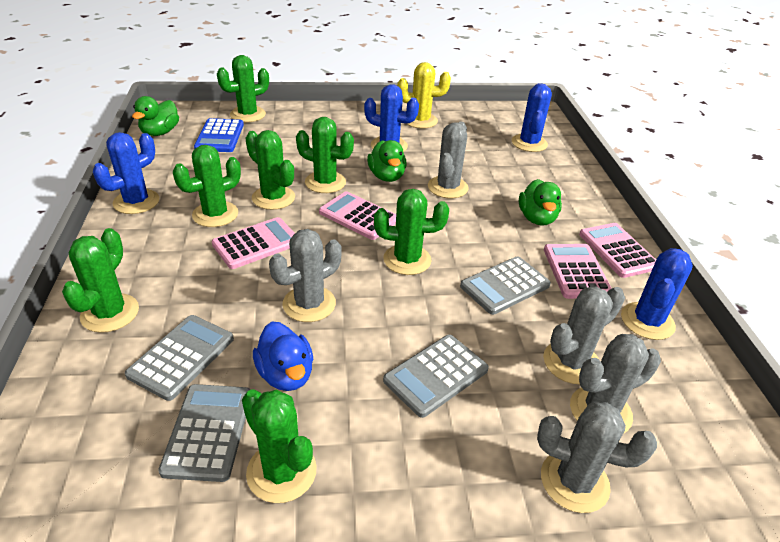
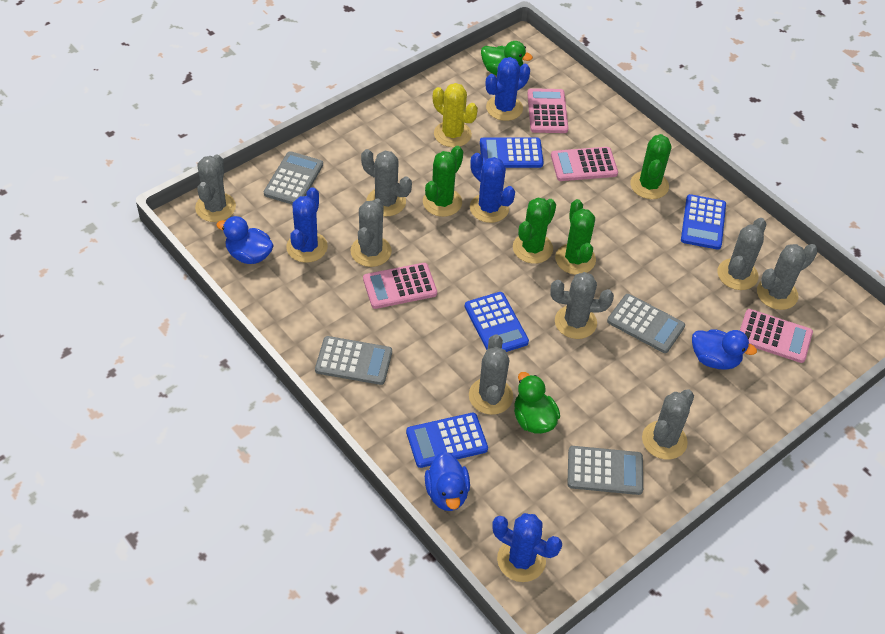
blue calculator: [194,118,244,152] = 1 -> [406,413,488,468] [464,292,529,352] [480,137,544,168] [681,194,726,250] = 4
blue duck: [253,322,313,391] = 1 -> [216,216,274,264] [425,451,470,511] [692,329,757,370] = 3
green cactus: [62,228,139,333] [173,145,241,227] [217,55,269,123] [242,389,317,503] [245,130,295,210] [296,117,354,193] [374,189,449,275] = 7 -> [423,146,464,217] [513,198,556,264] [555,199,596,275] [630,134,671,199] = 4
green duck: [132,96,179,136] [367,140,406,182] [519,179,562,226] = 3 -> [481,41,533,75] [514,372,560,434] = 2
grey cactus: [269,229,341,322] [428,122,469,198] [537,402,657,513] [543,287,625,384] [570,334,661,434] = 5 -> [195,154,236,222] [350,198,392,267] [361,149,412,216] [469,334,513,415] [551,272,614,339] [642,390,694,460] [717,218,766,290] [757,244,818,310] = 8

